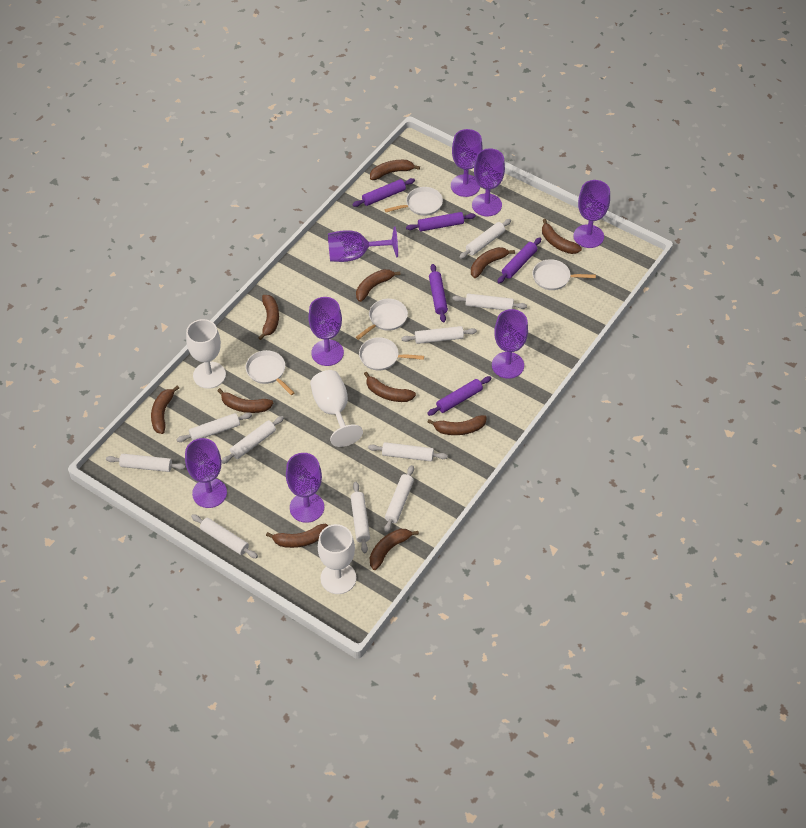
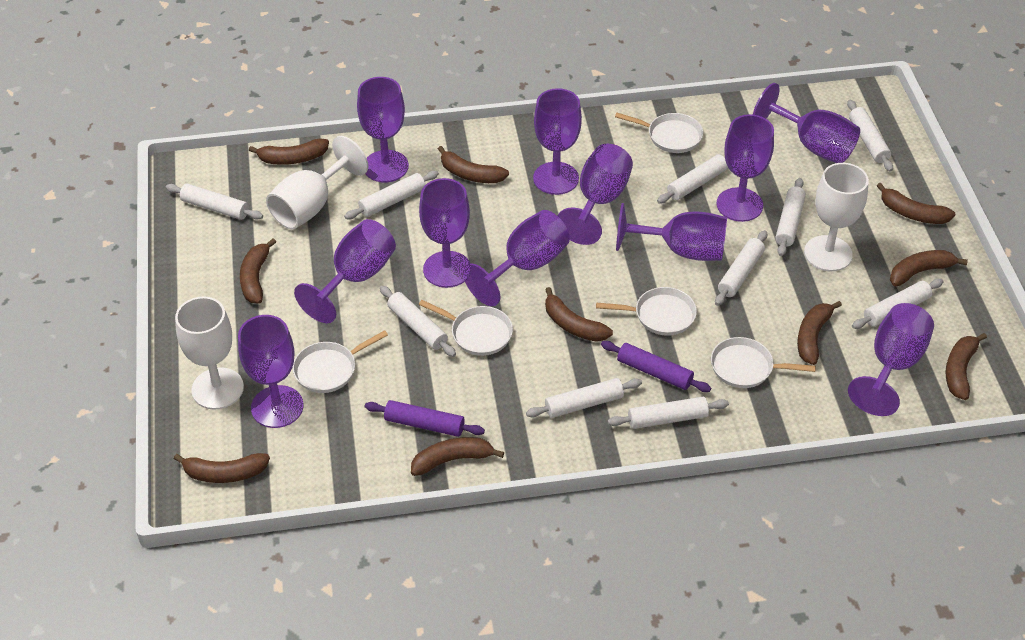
brown banana: [151,386,179,434] [217,388,273,413] [259,295,279,340] [266,524,328,548] [356,269,401,302] [364,372,416,402] [370,160,420,180] [370,529,419,570] [428,415,487,435] [471,247,515,278] [542,219,582,254] = 11 -> [174,453,270,483] [240,238,276,304] [249,138,329,165] [411,437,504,476] [438,146,509,183] [545,287,613,342] [797,301,842,365] [877,183,955,224] [890,250,968,286] [945,333,987,400] = 10
purple goblet: [185,438,227,508] [286,453,324,523] [308,297,344,366] [328,226,398,262] [451,129,483,197] [472,148,505,216] [492,309,528,379] [573,180,610,248] = 8 -> [238,315,304,428] [294,219,396,323] [357,77,409,182] [419,178,470,288] [463,210,570,306] [533,88,582,195] [558,144,633,245] [616,203,727,261] [717,114,774,222] [753,83,860,163] [848,303,934,416] = 11
purple rolling pin: [352,178,415,207] [406,212,476,231] [427,376,491,416] [429,264,448,322] [497,237,541,283] = 5 -> [365,400,485,437] [601,341,711,392] = 2

